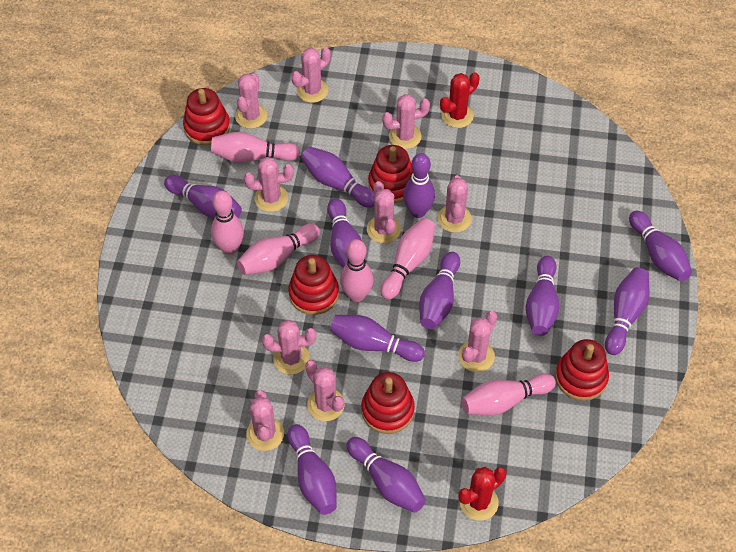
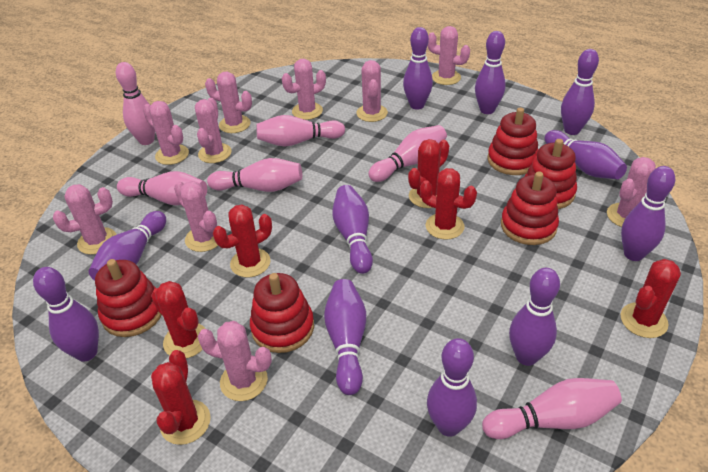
red cactus: [440,72,480,128] [458,467,506,521] = 2 -> [151,281,206,358] [151,350,211,445] [213,205,272,277] [408,139,449,208] [420,168,477,240] [620,259,681,338] = 6

